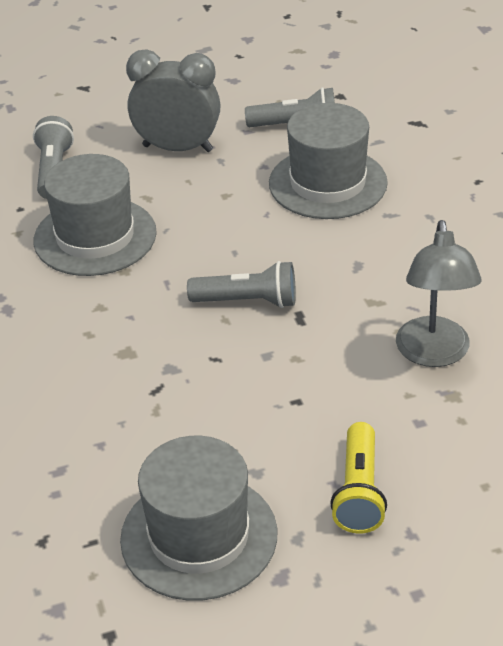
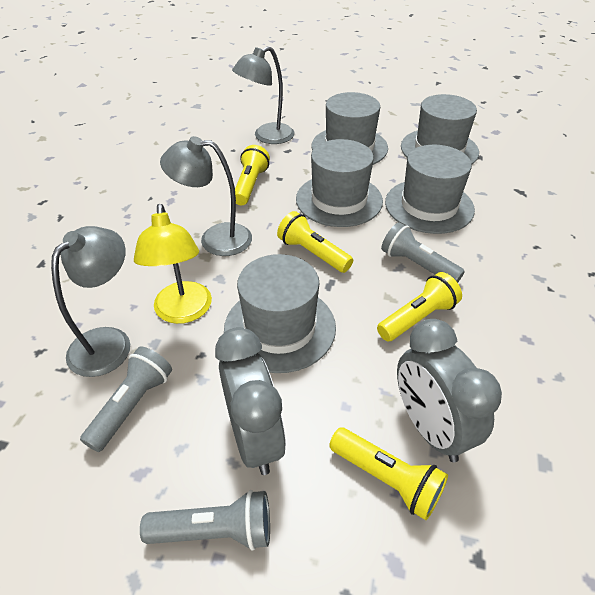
grey clock: [126,49,221,152] = 1 -> [215,327,286,475] [397,319,502,462] = 2
grey hat: [33,154,157,276] [120,436,277,601] [269,103,388,219] = 3 -> [224,254,336,373] [296,139,383,227] [311,92,388,165] [385,145,475,234] [401,94,479,164] = 5
grey lamp: [396,220,482,367] = 1 -> [51,226,130,377] [160,136,252,256] [232,46,294,144] = 3
yellow flashlight: [330,422,387,534] = 1 -> [235,145,270,205] [277,211,353,273] [329,428,448,520] [377,272,462,342] = 4
yellow lamp: none = 0 -> [134,204,212,324] = 1

